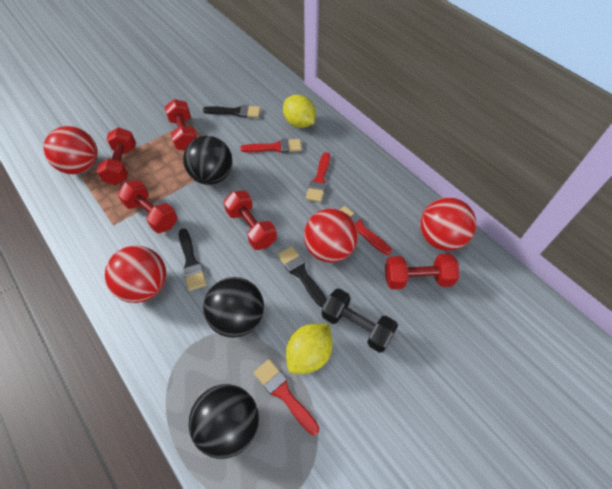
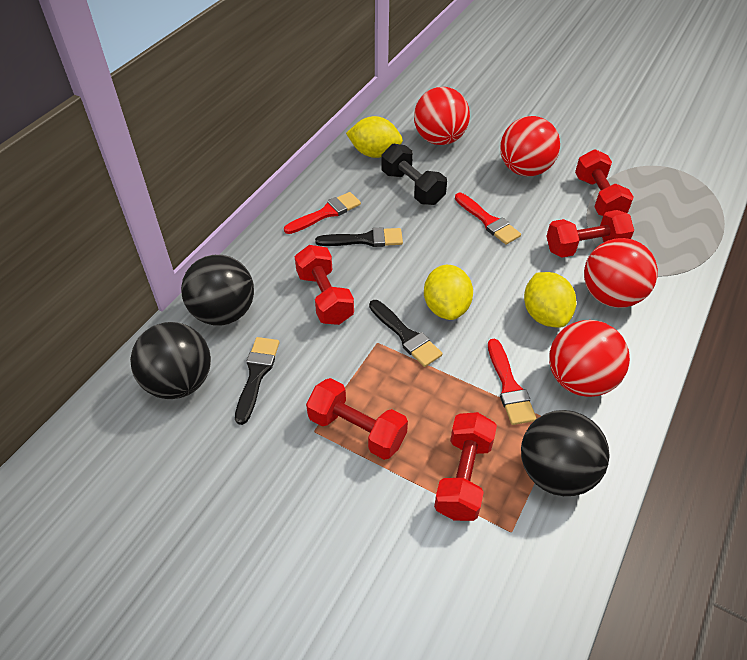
red brush: [240,139,302,153] [254,359,319,435] [306,152,330,202] [340,206,392,255] = 4 -> [284,192,361,234] [455,193,521,245] [488,339,537,425] = 3
yellow lemon: [283,95,316,128] [286,324,333,374] = 2 -> [346,116,403,158] [424,265,473,320] [524,272,576,328] = 3

